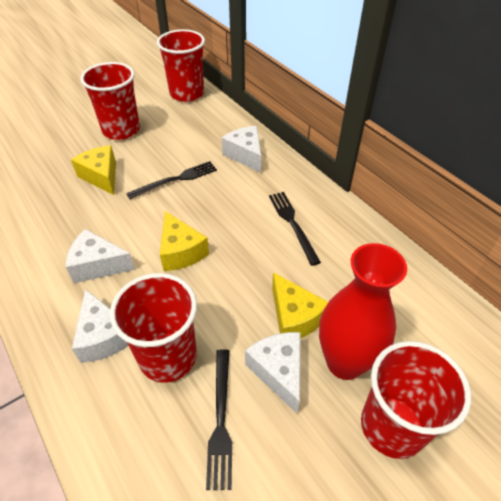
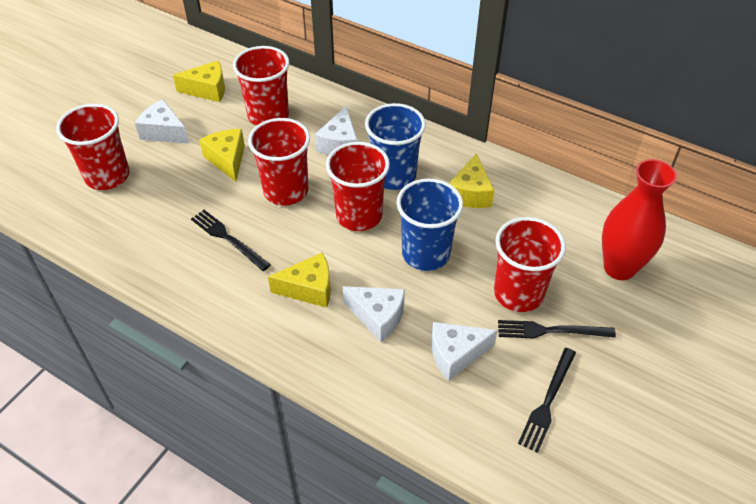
blue cup: none = 0 -> [365,103,426,190] [397,179,463,271] = 2
red cup: [80,62,140,140] [110,273,197,383] [157,29,205,102] [361,341,471,459] = 4 -> [57,104,129,190] [233,46,289,126] [248,118,310,205] [326,142,390,231] [494,217,566,312] = 5
yellow cheese: [71,145,116,195] [160,211,209,271] [272,272,328,338] = 3 -> [173,61,225,102] [199,129,245,182] [268,253,331,308] [449,153,494,208] = 4

